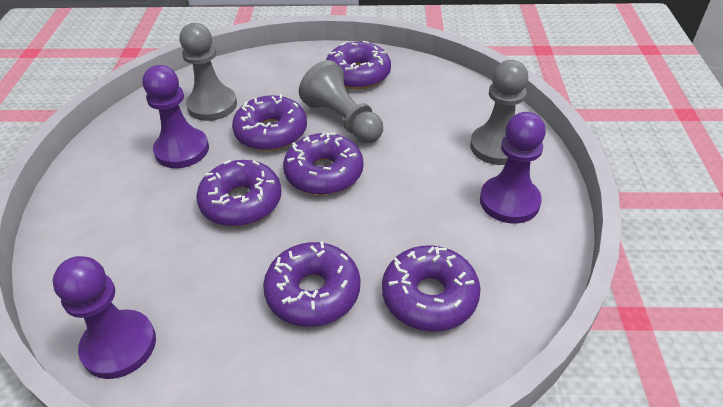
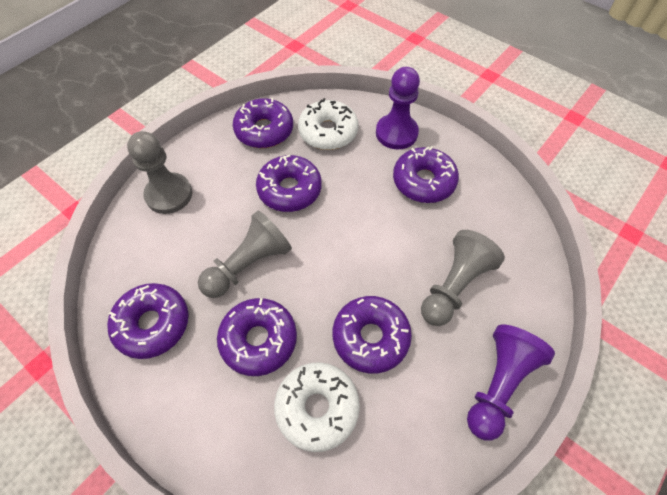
purple pawn: [53,256,156,379] [142,65,209,168] [480,112,546,224] = 3 -> [376,67,420,149] [467,324,555,440] = 2
white donut: none = 0 -> [274,362,360,452] [298,98,359,150] = 2

